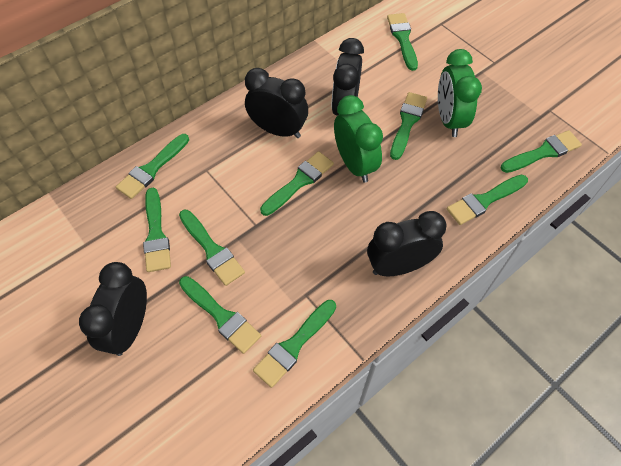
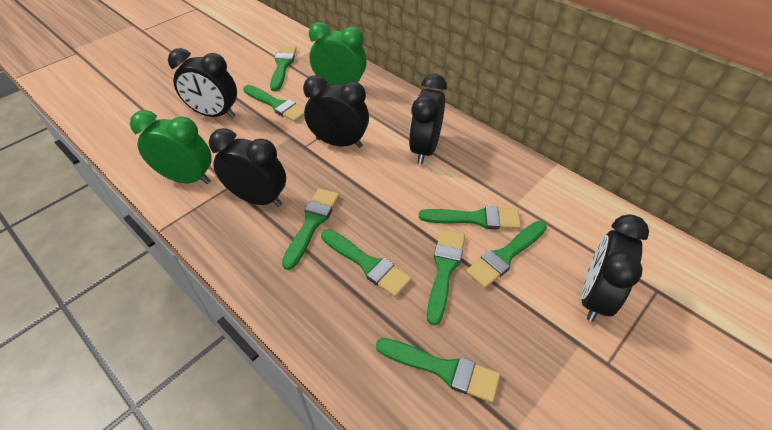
black clock: [79,262,147,356] [245,68,308,138] [332,38,364,116] [367,211,447,276] = 4 -> [168,48,237,118] [209,128,286,207] [303,75,369,148] [409,74,447,164] [581,214,649,322] = 5
green brush: [116,134,189,199] [143,188,171,272] [179,210,245,286] [179,276,261,354] [253,300,336,388] [260,151,334,216] [387,13,418,71] [390,92,427,160] [447,175,528,225] [501,130,582,173] = 10 -> [243,85,305,122] [270,46,297,91] [282,188,339,270] [321,229,412,297] [376,338,500,403] [419,206,521,229] [427,229,465,325] [466,221,547,288] = 8

